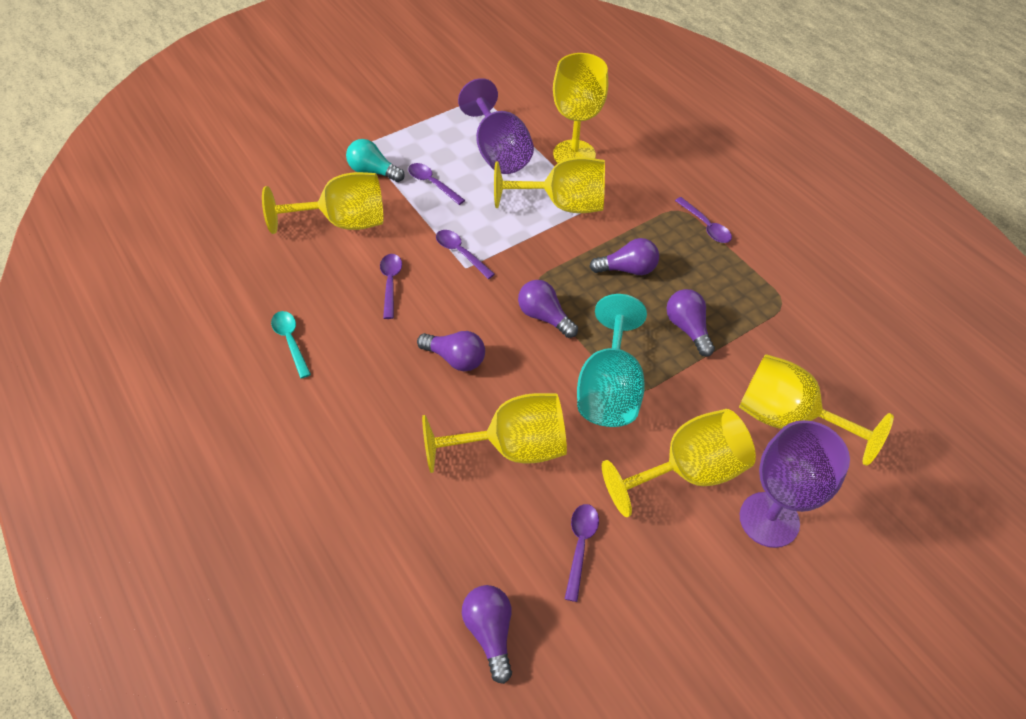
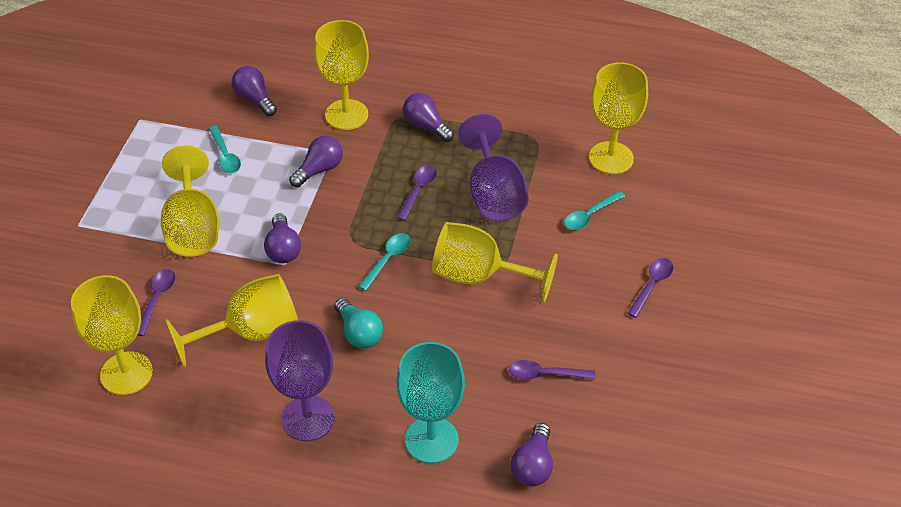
purple spoon: [380,254,402,319] [408,163,465,205] [436,230,495,279] [565,504,599,602] [675,197,732,243] = 5 -> [138,269,175,336] [397,165,437,221] [509,360,595,380] [627,258,673,318] = 4
turquoise spoon: [271,311,311,379] = 1 -> [209,126,241,173] [358,233,411,291] [564,191,625,230] = 3

